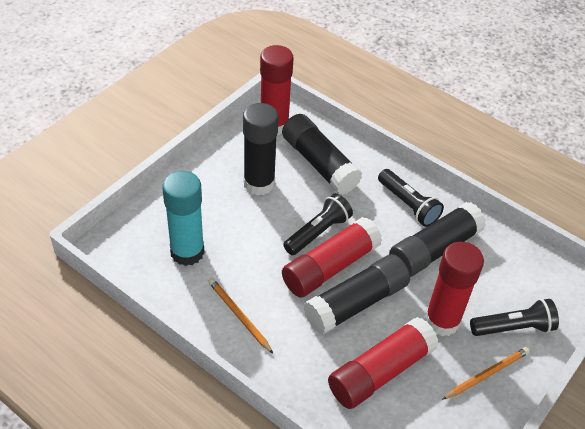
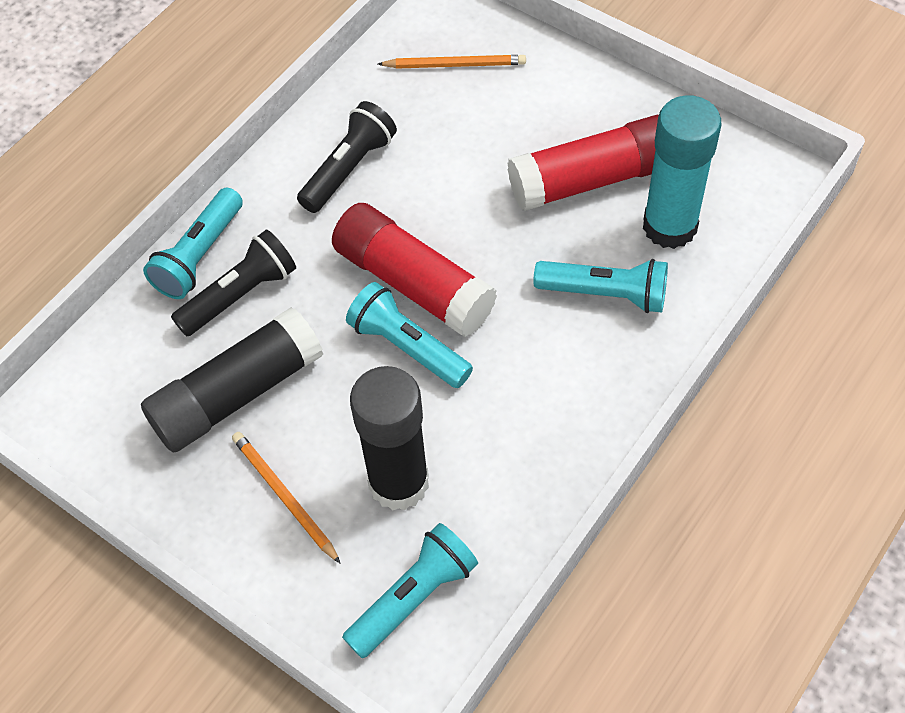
black flashlight: [283,193,353,255] [378,169,444,227] [470,299,559,336] = 3 -> [171,230,296,337] [297,101,397,213] = 2
black glue stick: [243,103,279,196] [282,114,362,195] [304,254,410,334] [389,202,486,277] = 4 -> [141,307,324,453] [350,366,429,510] = 2
red glue stick: [260,45,293,135] [282,217,382,297] [328,317,439,409] [425,242,484,336] = 4 -> [332,203,497,337] [507,115,659,211] = 2
turquoise flashlight: none = 0 -> [143,187,243,299] [342,523,478,658] [346,282,473,388] [533,259,668,313] = 4

